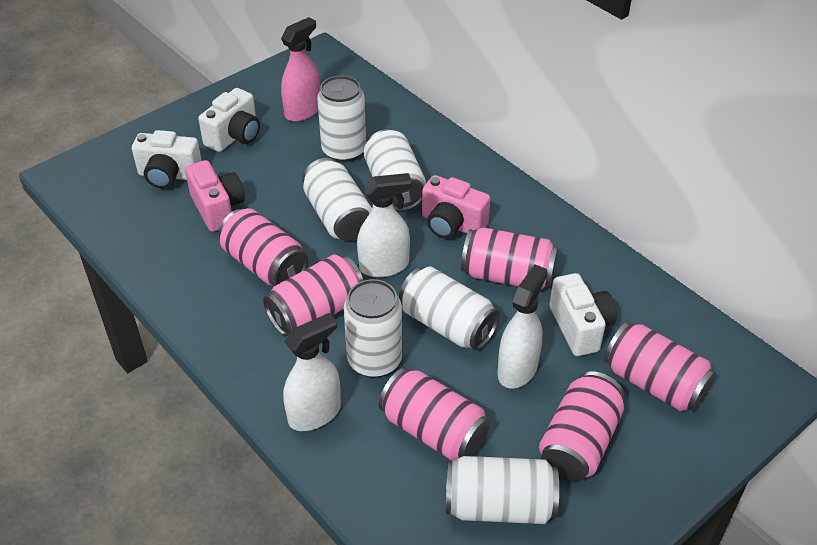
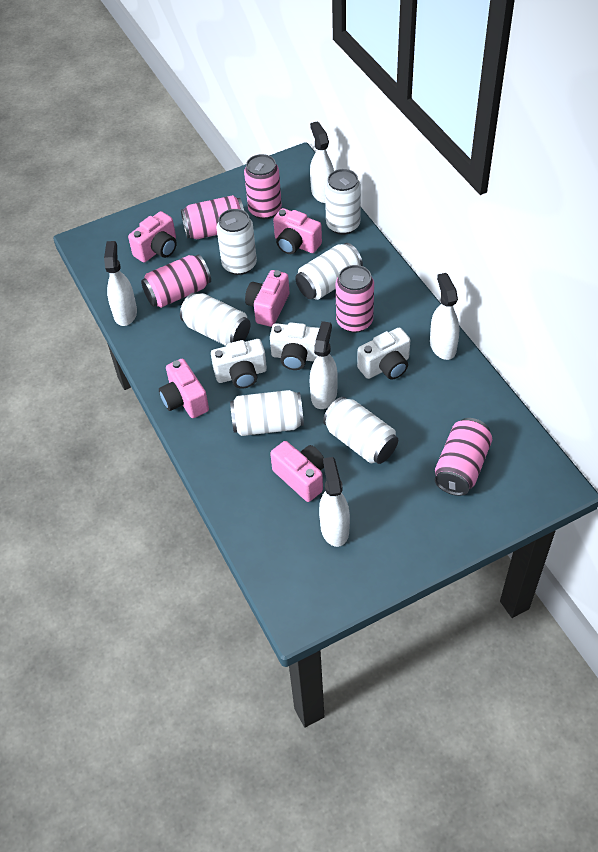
pink camera: [185,160,245,232] [422,175,490,239] = 2 -> [128,211,177,263] [159,359,209,418] [245,270,289,327] [270,441,324,502] [273,208,322,254] = 5
pink can: [219,208,308,286] [263,255,364,337] [379,368,490,461] [461,227,558,290] [539,371,624,482] [604,322,716,411] = 6 -> [141,254,211,308] [181,195,244,239] [244,154,282,219] [336,265,374,333] [435,418,492,496] = 5
pink spray bottle: [281,17,321,122] = 1 -> none = 0
white spray bottle: [283,313,341,431] [357,173,412,277] [497,265,548,389] = 3 -> [104,241,137,326] [310,121,334,203] [310,321,338,409] [319,457,350,547] [430,273,459,360] = 5

